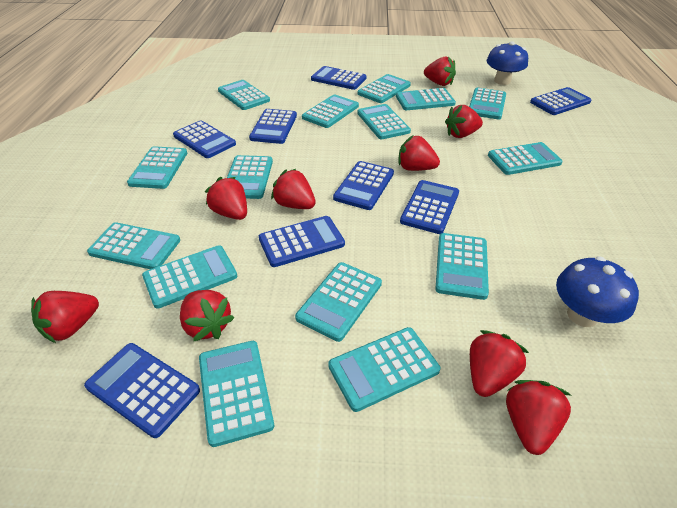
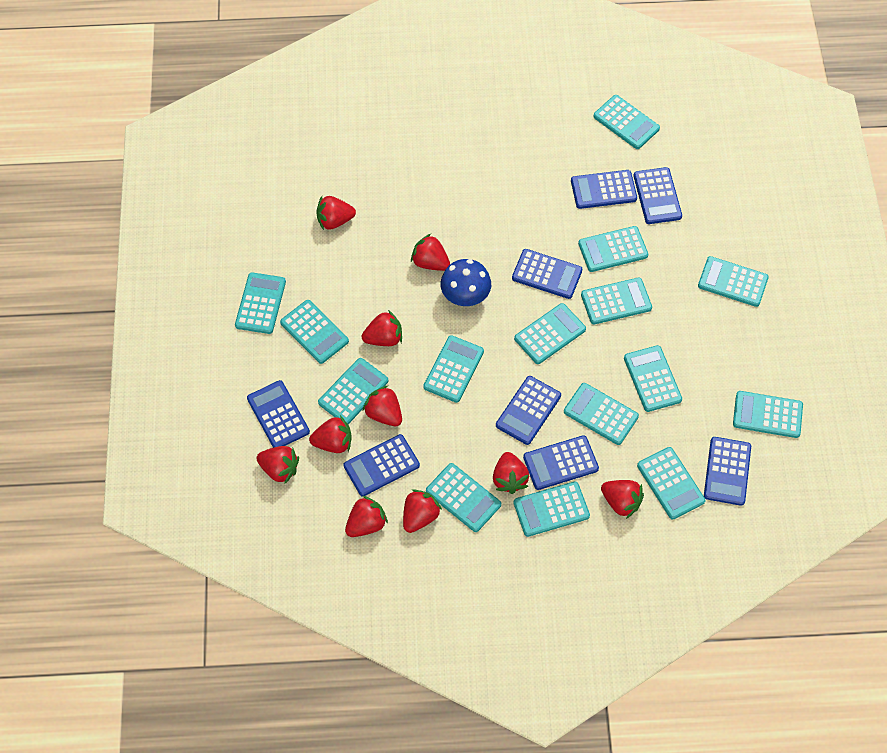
blue mushroom: [487,41,528,85] [556,256,639,327] = 2 -> [441,259,491,306] = 1
red strawberry: [31,291,99,343] [180,290,235,342] [205,177,247,220] [271,169,316,209] [398,135,440,171] [424,57,456,86] [445,105,483,138] [470,330,529,397] [506,380,571,455] = 9 -> [256,446,299,485] [309,416,352,453] [317,196,356,230] [345,496,388,537] [362,310,402,346] [363,385,402,426] [403,489,442,533] [411,234,450,271] [493,452,529,494] [601,480,644,519] = 10

